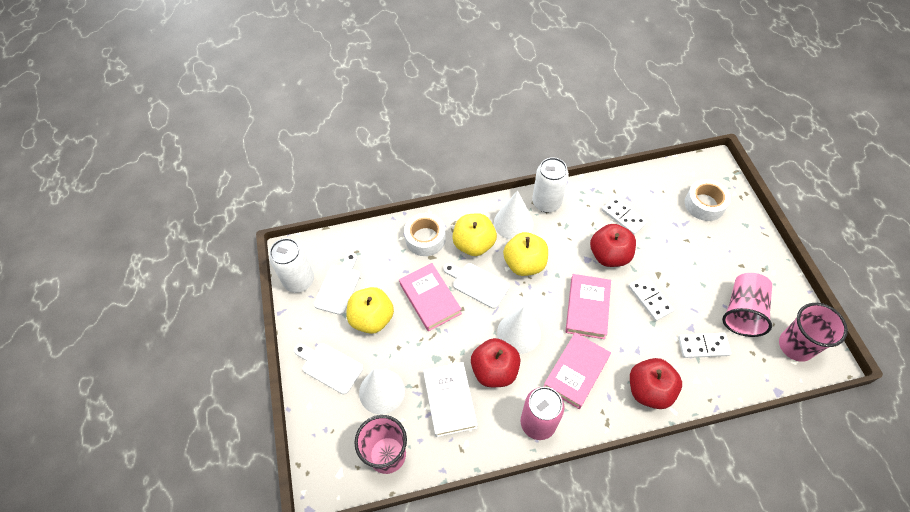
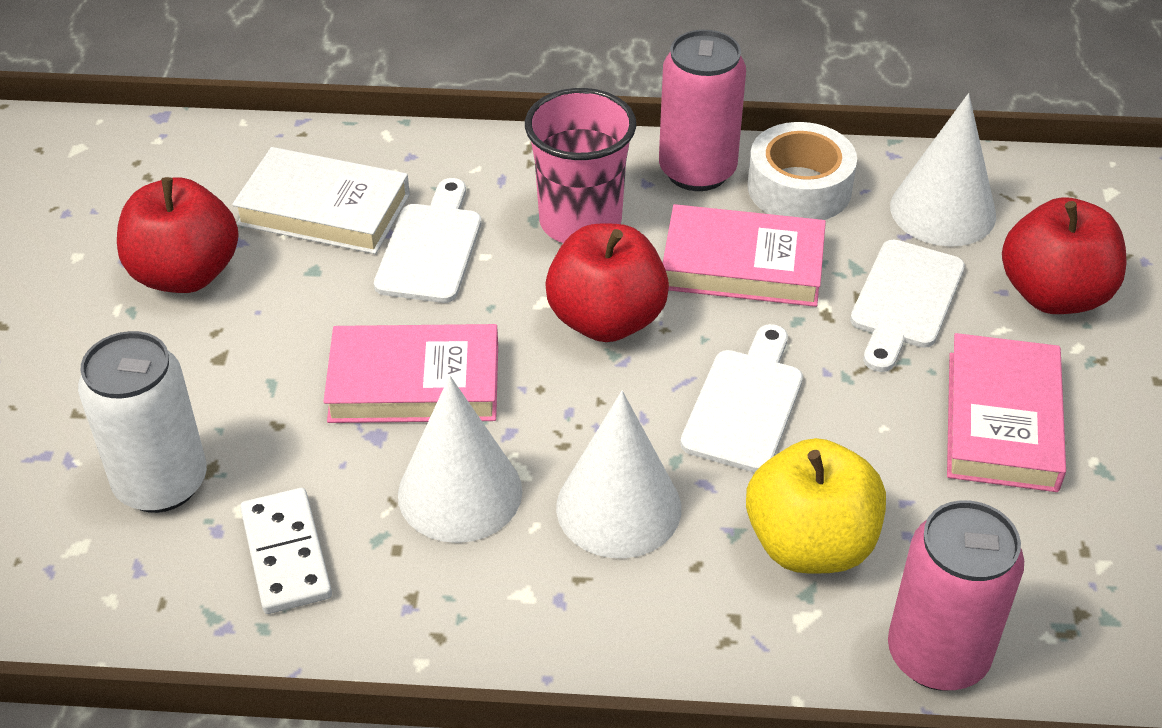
pink can: [520,387,564,440] = 1 -> [659,30,746,191] [888,500,1024,690] = 2
pink cup: [354,415,407,474] [722,273,772,337] [779,303,848,362] = 3 -> [525,88,636,243] = 1
white can: [269,238,314,293] [532,157,569,213] = 2 -> [78,331,207,513] = 1
white domino: [602,197,647,235] [628,275,674,321] [678,333,731,358] = 3 -> [240,488,332,614] = 1
white tape: [404,213,446,256] [685,179,731,221] = 2 -> [748,122,857,220] = 1
yellow apple: [346,287,394,334] [452,213,497,256] [503,232,548,276] = 3 -> [746,438,886,573] = 1

